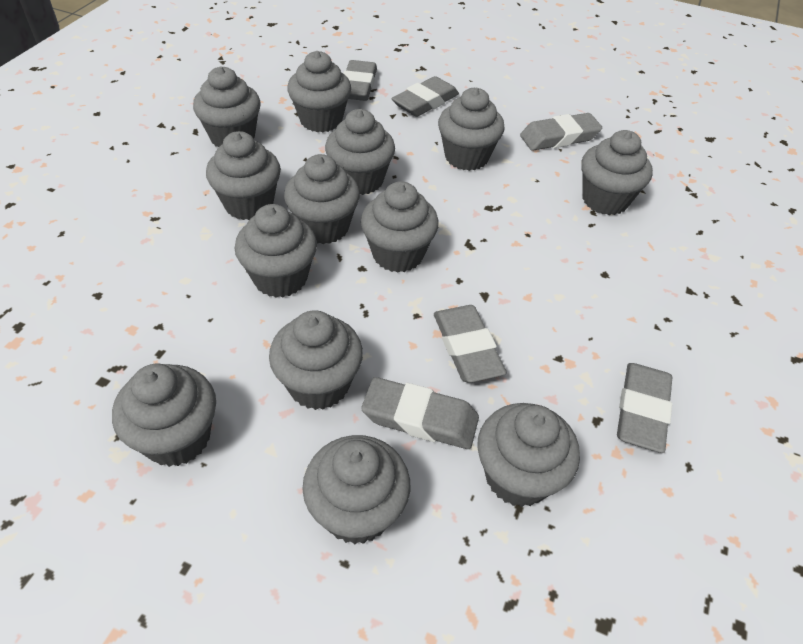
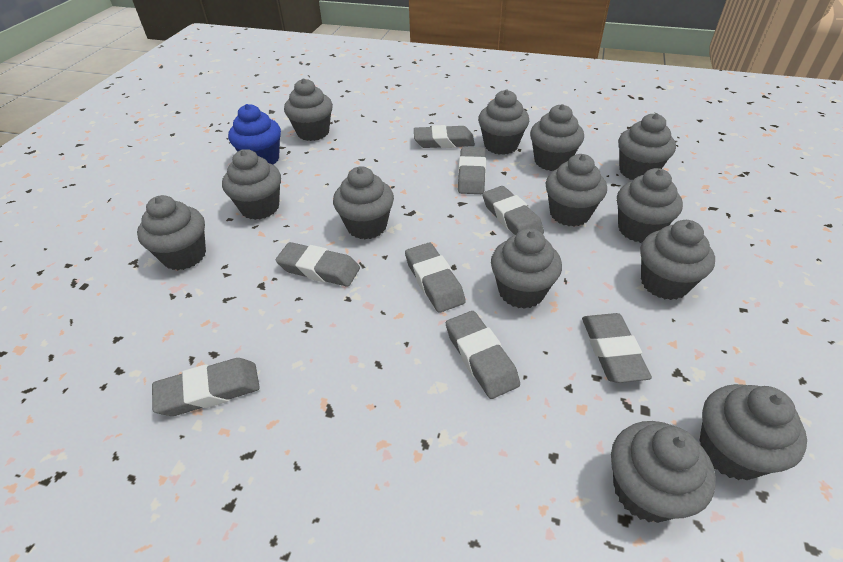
blue cupcake: none = 0 -> [228,104,281,165] = 1
grey eraser: [343,60,377,101] [361,377,479,449] [392,76,459,117] [434,305,507,383] [520,113,602,151] [617,363,672,453] = 6 -> [152,358,260,416] [276,242,360,287] [405,243,466,313] [414,125,475,148] [446,311,520,399] [458,147,486,194] [482,186,544,235] [582,313,652,383] = 8

